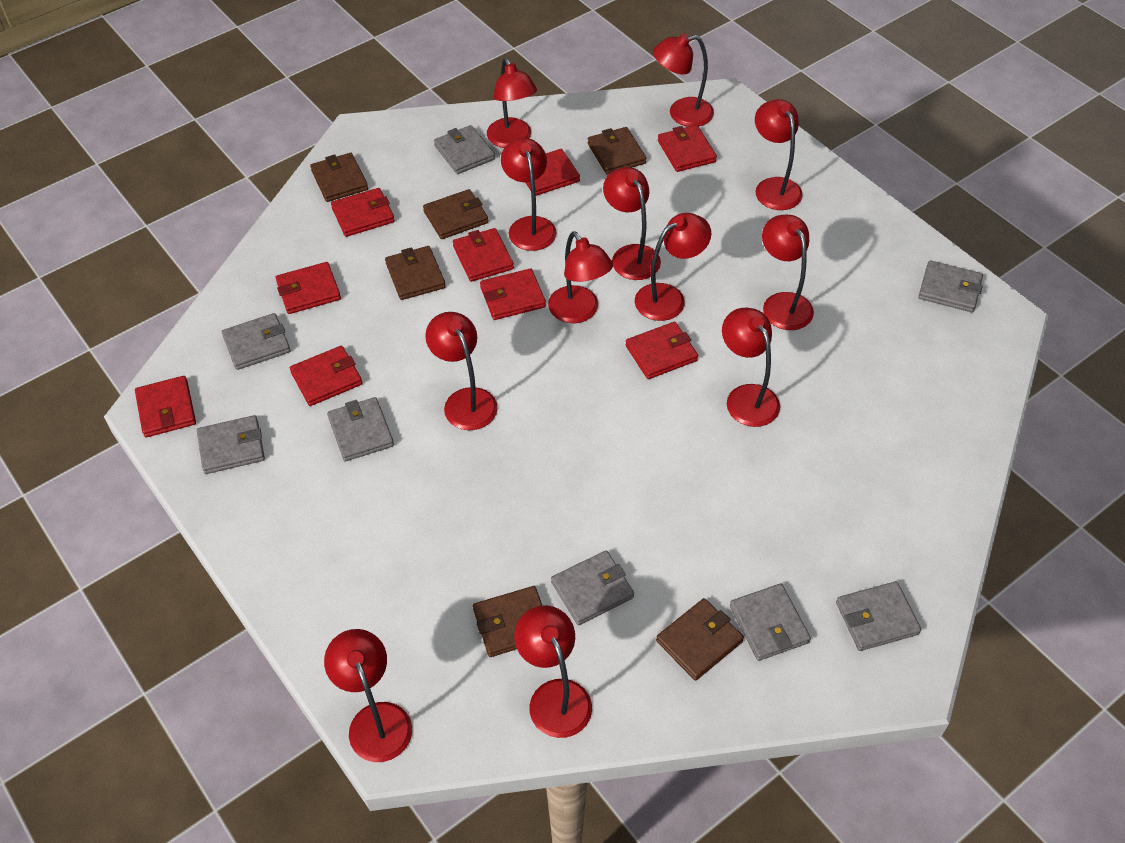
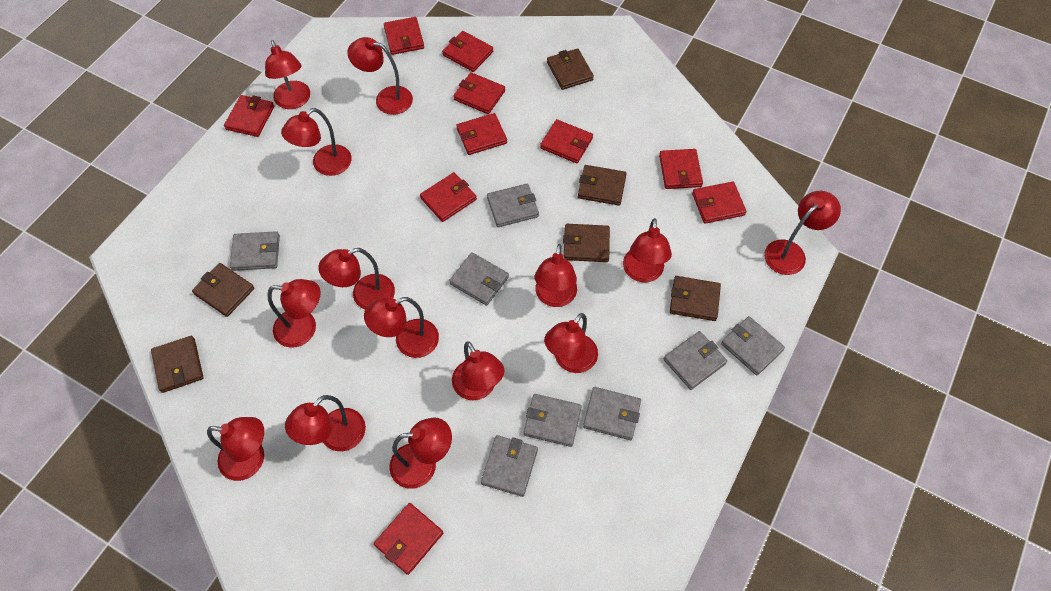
red lamp: [324,629,412,762] [425,312,498,430] [487,58,537,148] [501,138,557,251] [514,605,592,738] [548,231,613,323] [603,167,661,280] [635,213,711,321] [653,33,714,127] [722,308,780,427] [755,99,803,210] [762,215,814,330] = 12 -> [207,417,264,481] [265,40,310,109] [267,279,321,348] [281,108,352,176] [285,395,366,451] [318,248,395,310] [347,37,413,115] [364,297,439,358] [389,417,452,489] [452,342,505,400] [535,244,577,307] [544,313,598,373] [623,218,672,282] [764,191,841,275] = 14
red wallet: [135,376,196,438] [276,262,341,314] [290,346,362,406] [331,188,395,237] [453,228,514,282] [480,268,546,320] [525,149,580,196] [625,322,698,379] [658,125,717,172] = 9 -> [224,95,274,137] [374,503,443,575] [384,17,424,55] [420,172,477,222] [442,31,493,72] [453,72,505,114] [456,113,507,155] [540,119,593,163] [659,149,703,189] [692,182,746,224] = 10

